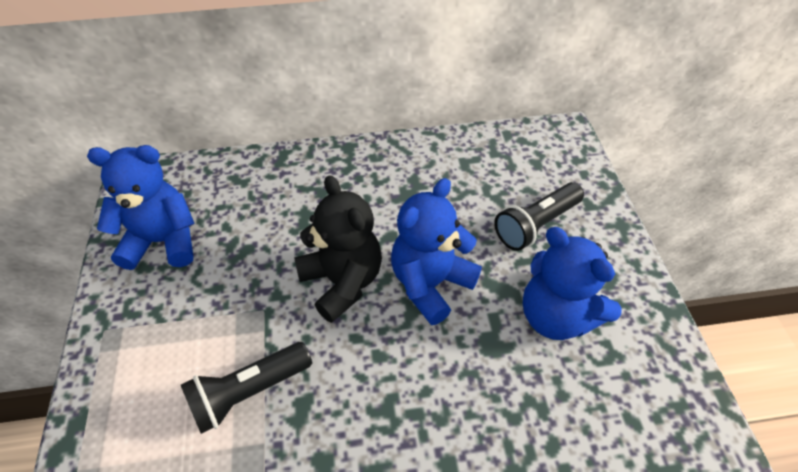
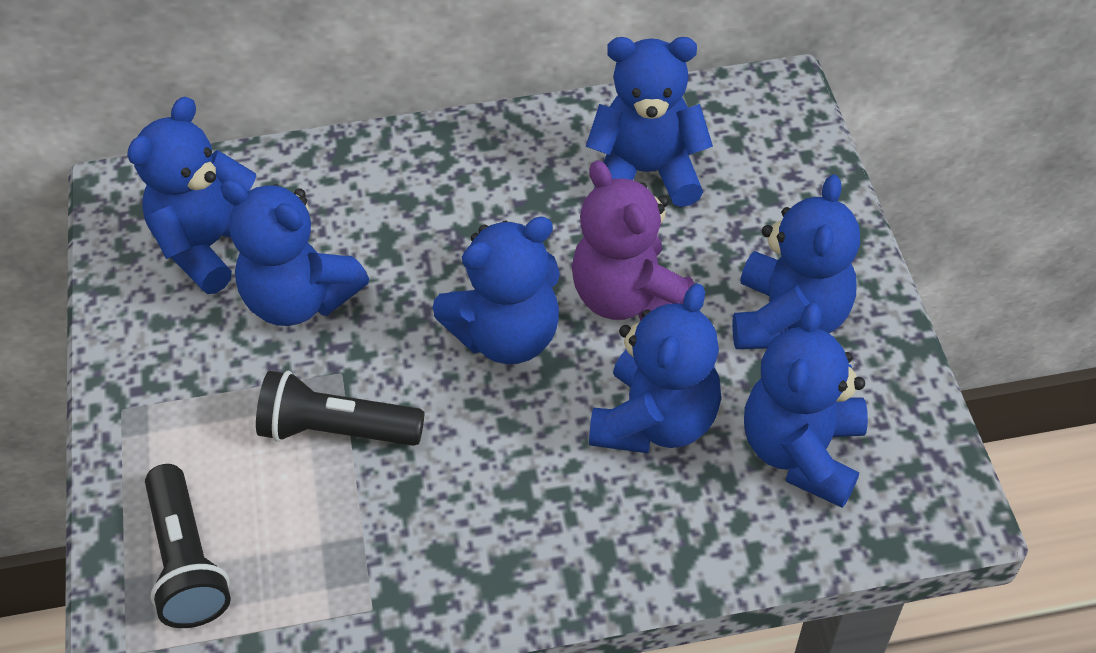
black teddy bear: [294,175,382,323] = 1 -> none = 0
blue teddy bear: [87,145,195,270] [391,178,482,325] [523,227,622,340] = 3 -> [127,96,256,294] [220,179,369,326] [433,216,560,364] [586,37,713,207] [589,283,721,453] [732,174,860,349] [744,303,868,508] = 7
purple teddy bear: none = 0 -> [572,160,694,321] = 1

